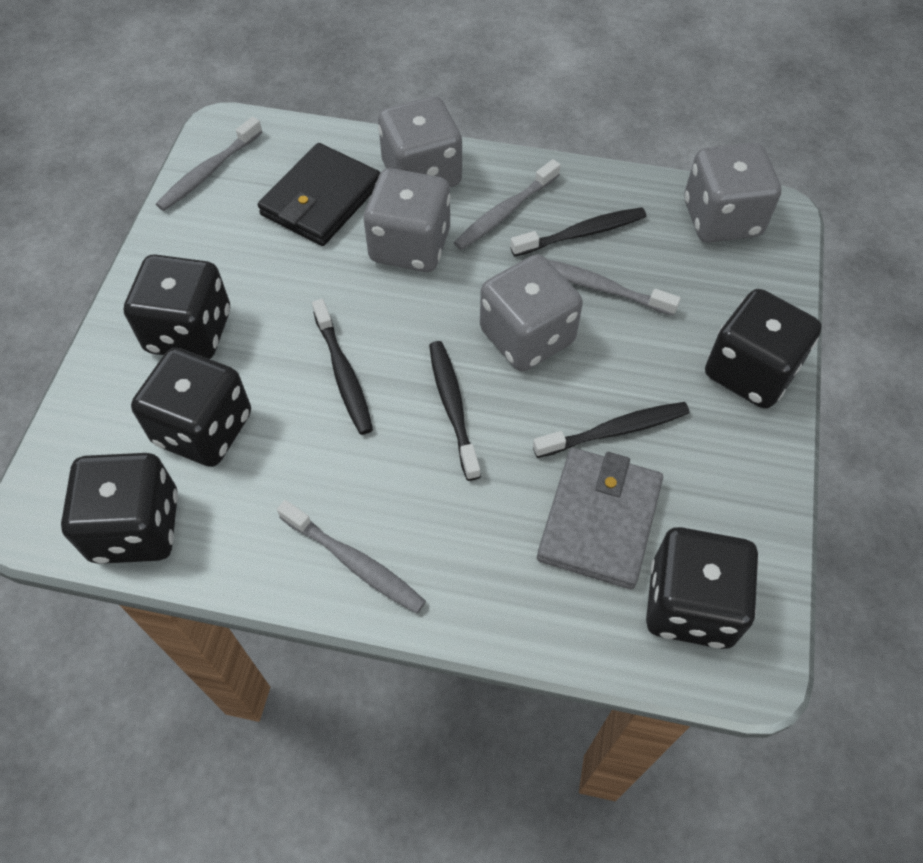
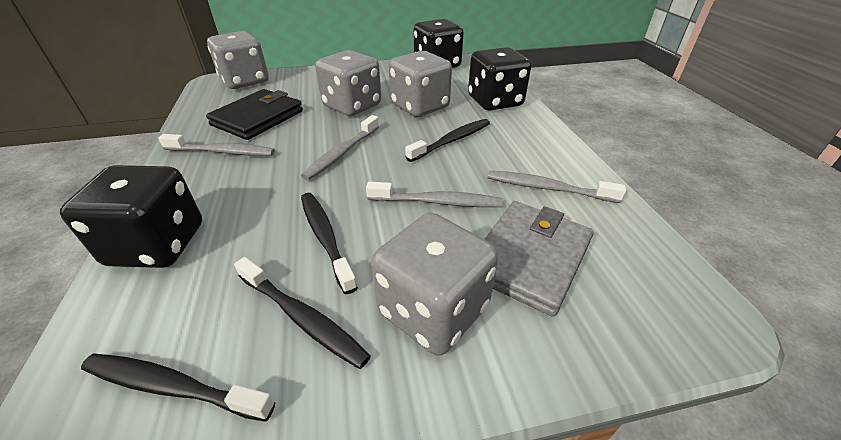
black dice: [61,453,178,564] [124,254,230,359] [131,348,251,467] [646,527,759,649] [705,289,822,409] = 5 -> [60,165,202,268] [414,19,464,68] [468,47,531,111] = 3

